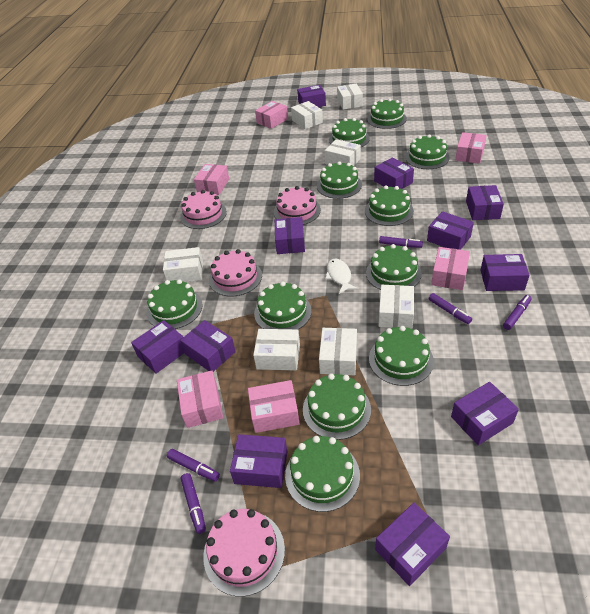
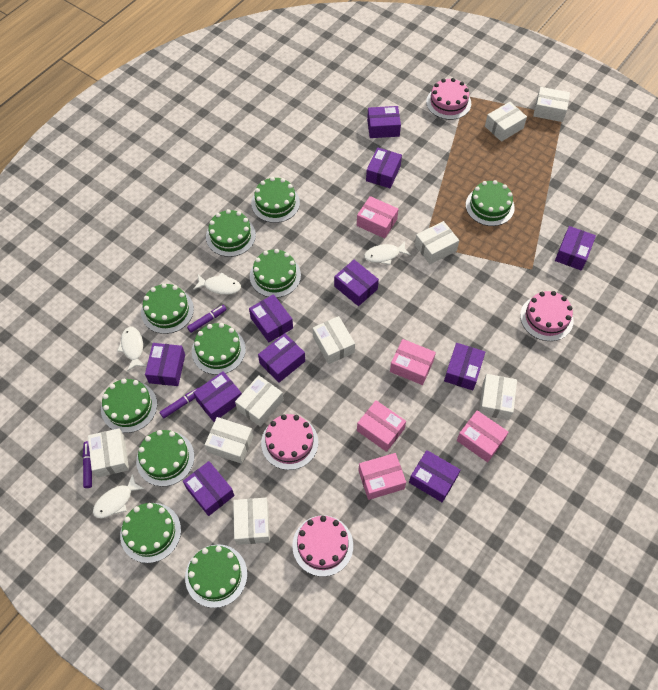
green cake: [147,279,203,329] [254,282,312,330] [285,436,360,512] [303,373,371,440] [317,161,362,199] [329,118,370,147] [365,185,414,226] [366,244,422,290] [367,98,407,129] [369,326,434,386] [405,134,450,169] = 11 -> [101,379,157,433] [120,503,181,563] [136,430,195,486] [141,283,194,334] [185,544,247,608] [192,323,246,375] [206,209,256,257] [250,249,301,298] [251,177,300,223] [466,180,515,226] = 10
pink box: [177,371,223,428] [194,164,229,195] [248,380,300,433] [255,101,288,129] [431,247,470,290] [455,132,487,164] = 6 -> [357,196,399,238] [357,400,406,452] [358,453,406,500] [390,339,436,385] [457,410,509,462] = 5
purple marker: [167,449,220,481] [181,473,206,534] [379,236,423,248] [429,293,472,324] [503,295,532,330] = 5 -> [83,441,92,488] [160,388,198,418] [187,305,227,333] = 3
white box: [163,247,203,282] [253,329,300,371] [291,101,323,129] [319,328,357,375] [325,139,361,166] [337,84,363,110] [379,285,414,329] = 7 -> [88,428,129,477] [205,417,253,464] [233,498,270,545] [235,375,283,427] [313,316,355,364] [415,221,459,264] [479,374,517,420] [485,102,527,142] [533,87,570,122] = 9
white fish: [325,259,358,294] = 1 -> [93,474,145,518] [117,327,146,371] [193,273,241,295] [364,241,411,265] = 4

